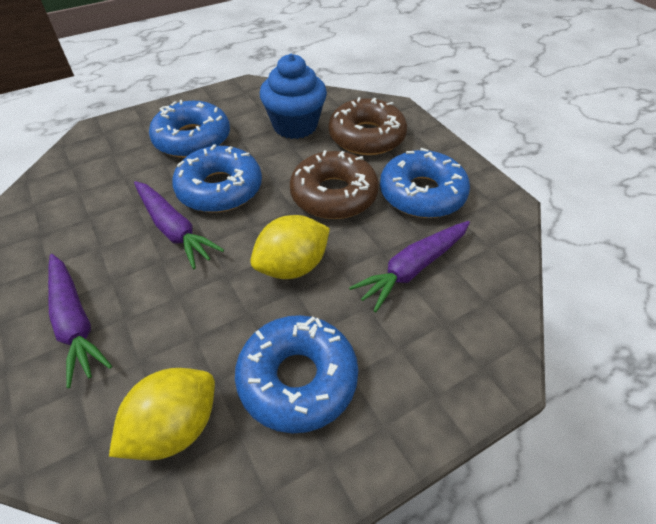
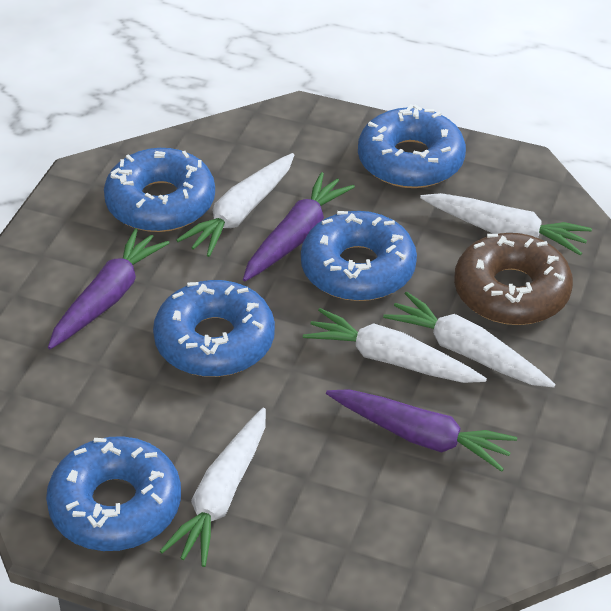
blue cupcake: [260,54,327,139] = 1 -> none = 0
blue donut: [149,100,230,158] [172,144,262,212] [235,315,358,434] [380,148,470,218] = 4 -> [46,436,181,551] [104,148,215,232] [153,280,275,377] [301,211,417,301] [358,104,466,188] = 5
brown donut: [290,150,379,219] [329,97,407,155] = 2 -> [454,233,573,325] = 1
white carrot: none = 0 -> [160,408,266,567] [176,153,294,257] [303,308,487,383] [383,292,556,387] [420,193,592,256] = 5
yellow lemon: [109,368,215,460] [250,215,330,279] = 2 -> none = 0

